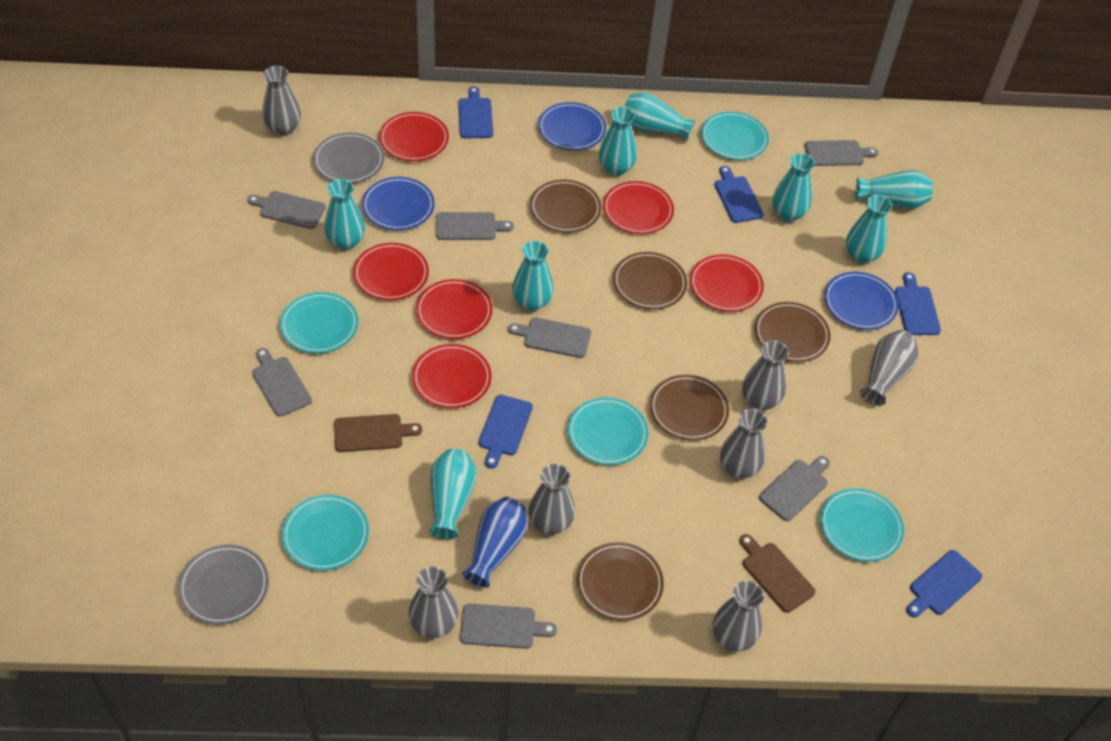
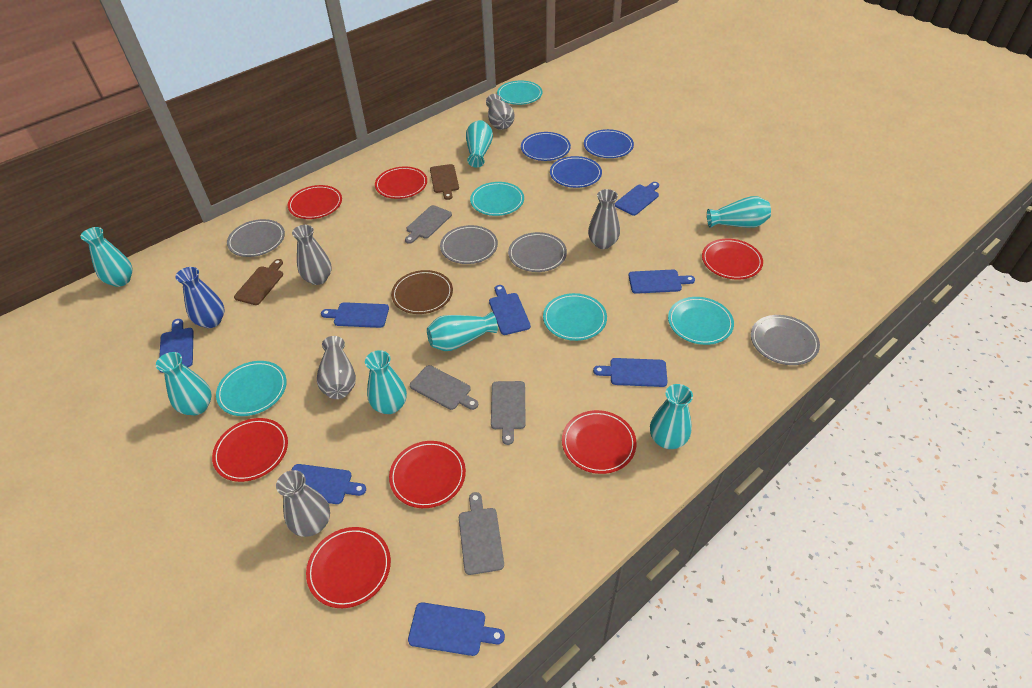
blue cutting board: [458,86,493,138] [479,395,533,469] [715,166,764,223] [895,272,941,335] [906,550,982,617] = 5 -> [159,319,194,373] [292,464,366,504] [321,302,389,328] [408,602,505,656] [489,285,531,335] [593,358,668,387] [615,182,659,216] [629,270,695,294] = 8
brown plate: [530,179,601,233] [577,542,664,621] [613,252,687,310] [650,375,729,441] [754,302,831,362] = 5 -> [391,270,453,314] = 1
grey cutting board: [247,191,326,229] [252,348,312,417] [436,212,514,240] [460,603,557,649] [508,318,591,358] [759,456,830,521] [805,140,878,166] = 7 -> [405,205,452,244] [410,365,478,410] [459,492,504,575] [491,381,526,445] = 4
grey plate: [178,545,269,625] [313,133,384,183] = 2 -> [227,219,285,257] [440,225,498,264] [508,232,567,272] [751,315,820,365] = 4
grey vase: [262,66,301,135] [409,567,458,638] [529,464,575,534] [713,581,764,651] [720,409,768,478] [742,340,789,410] [860,330,919,406] = 7 -> [276,470,330,537] [292,225,332,285] [317,336,356,399] [486,94,515,130] [588,189,620,249] = 5
red plate: [353,243,429,301] [379,112,449,161] [412,344,492,409] [416,279,493,339] [603,181,674,234] [690,254,764,312] = 6 -> [212,418,288,482] [288,185,342,219] [306,527,391,608] [375,167,427,199] [389,441,466,508] [562,410,637,474] [702,239,763,280] = 7
turquoise vase: [324,179,365,250] [429,449,477,539] [512,241,554,311] [599,107,637,176] [624,92,696,141] [772,153,815,222] [846,195,892,263] [856,170,933,209] = 8 -> [80,227,133,287] [156,352,212,415] [365,350,407,414] [427,312,498,351] [466,120,493,168] [650,384,693,449] [707,196,771,228] = 7

